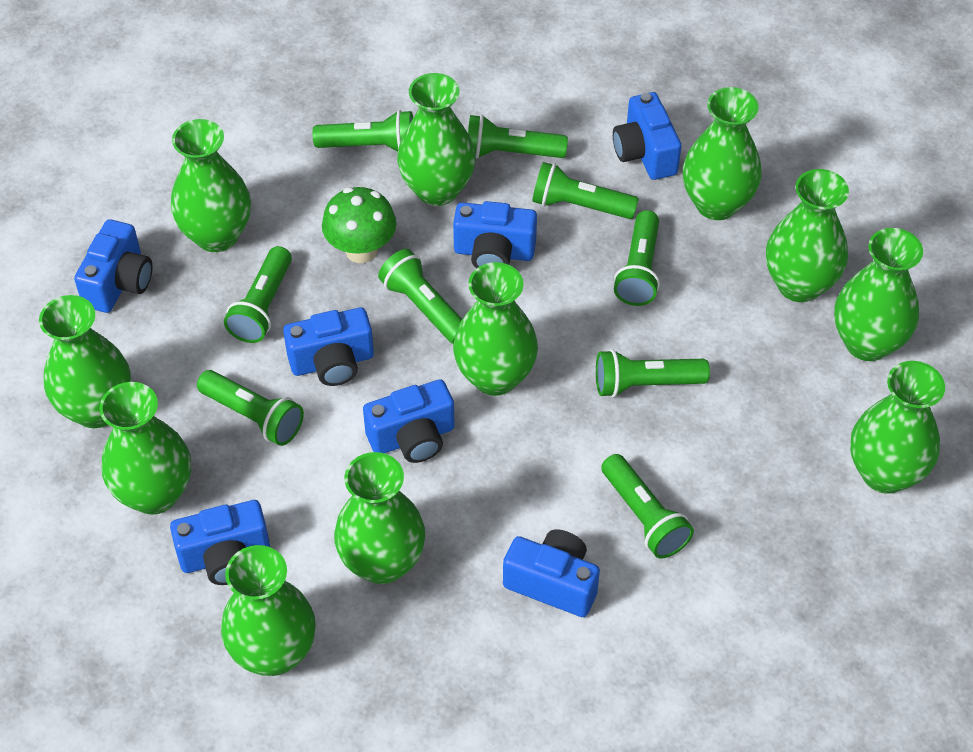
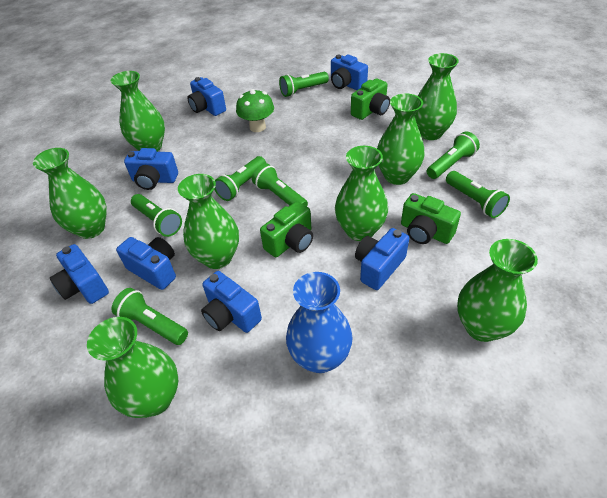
blue vase: none = 0 -> [286,272,353,373] = 1
green camera: none = 0 -> [260,201,313,257] [351,78,390,120] [401,193,461,244] = 3
green flashlight: [197,370,304,446] [224,246,292,343] [313,110,413,152] [378,249,462,344] [468,115,568,158] [532,162,639,219] [596,349,710,398] [601,454,694,559] [614,210,660,306] = 9 -> [112,288,188,345] [131,194,182,237] [214,156,266,201] [252,163,308,206] [279,72,329,97] [427,131,480,179] [446,171,510,218] = 7
green vase: [39,295,131,428] [99,382,191,515] [171,119,251,252] [221,545,316,676] [334,452,425,584] [397,73,475,206] [453,262,538,396] [683,87,762,220] [766,169,849,302] [834,228,923,361] [850,361,945,494] = 11 -> [33,148,107,239] [87,317,178,418] [110,71,165,152] [178,174,239,269] [335,146,388,241] [377,94,425,185] [414,53,459,140] [457,239,538,342] = 8

